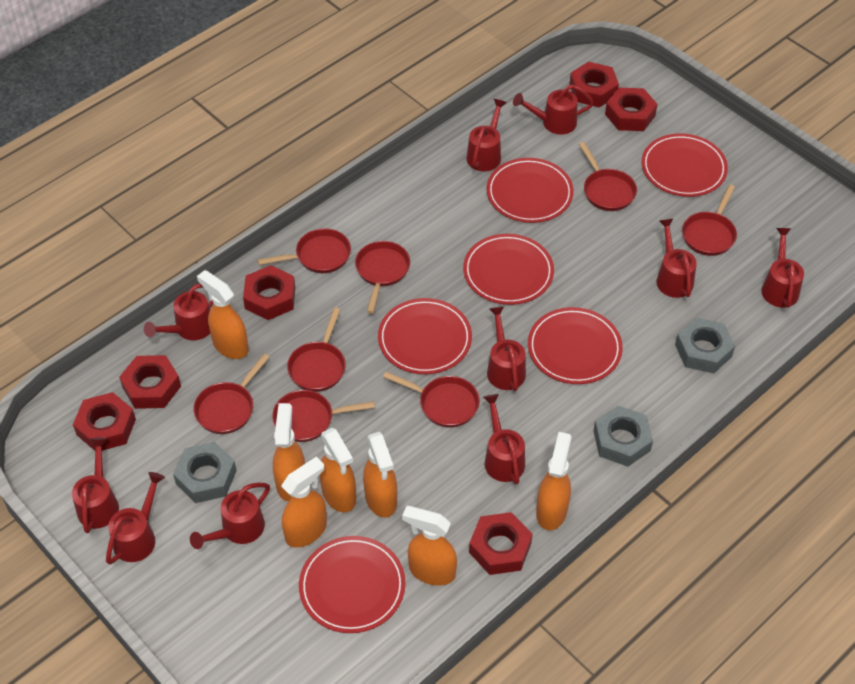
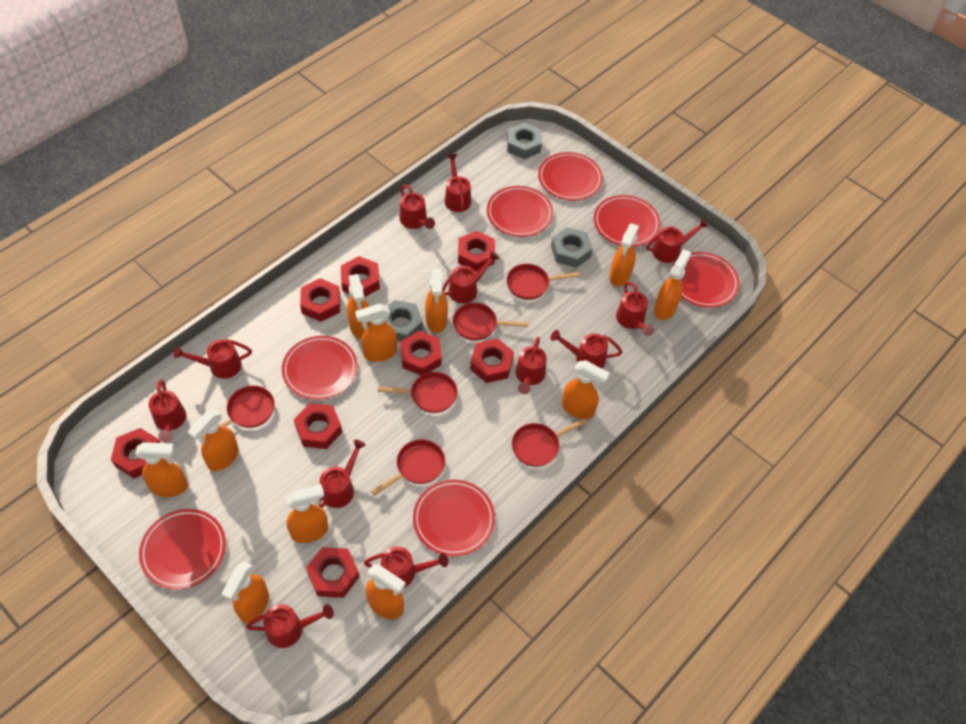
orange spray bottle: [197,270,249,359] [273,403,305,501] [281,456,327,548] [320,428,356,512] [363,432,397,518] [402,506,457,585] [536,432,571,530] = 7 -> [135,442,188,497] [188,409,239,471] [222,562,269,623] [285,484,328,543] [347,274,371,339] [355,304,397,362] [366,564,406,619] [425,269,448,333] [562,360,610,419] [609,224,639,287] [654,249,691,320] = 11
red nut: [73,392,136,451] [119,355,181,409] [243,265,295,320] [469,512,533,575] [569,62,619,108] [605,88,658,131] = 6 -> [111,428,161,478] [294,403,342,449] [300,278,340,322] [306,547,359,598] [341,256,380,297] [400,331,442,375] [458,231,495,272] [470,338,514,383] = 8
red pan: [193,354,269,434] [258,228,351,273] [272,390,375,442] [287,308,346,392] [355,241,410,314] [383,372,480,428] [579,142,637,211] [682,185,737,256] = 8 -> [203,386,275,439] [371,439,445,496] [378,372,458,413] [453,303,529,341] [506,264,579,300] [512,418,587,467] = 6
red plate: [299,536,406,633] [378,298,472,374] [463,234,554,305] [487,158,574,223] [528,307,623,384] [641,134,728,197] = 6 -> [139,509,226,589] [282,336,358,400] [413,480,495,556] [487,186,553,237] [538,152,603,201] [594,195,660,246] [670,252,740,308] = 7
red watering can: [72,438,119,533] [106,472,165,564] [144,284,213,340] [190,483,270,549] [467,99,507,171] [483,394,525,485] [487,306,526,391] [513,85,594,134] [656,218,697,298] [762,228,804,308] = 10 -> [149,380,186,443] [174,339,252,379] [246,604,334,648] [319,439,366,508] [364,546,448,588] [399,185,435,229] [442,251,500,303] [445,154,471,212] [516,337,547,394] [550,330,622,368] [616,282,654,336] [646,218,709,263] = 12

